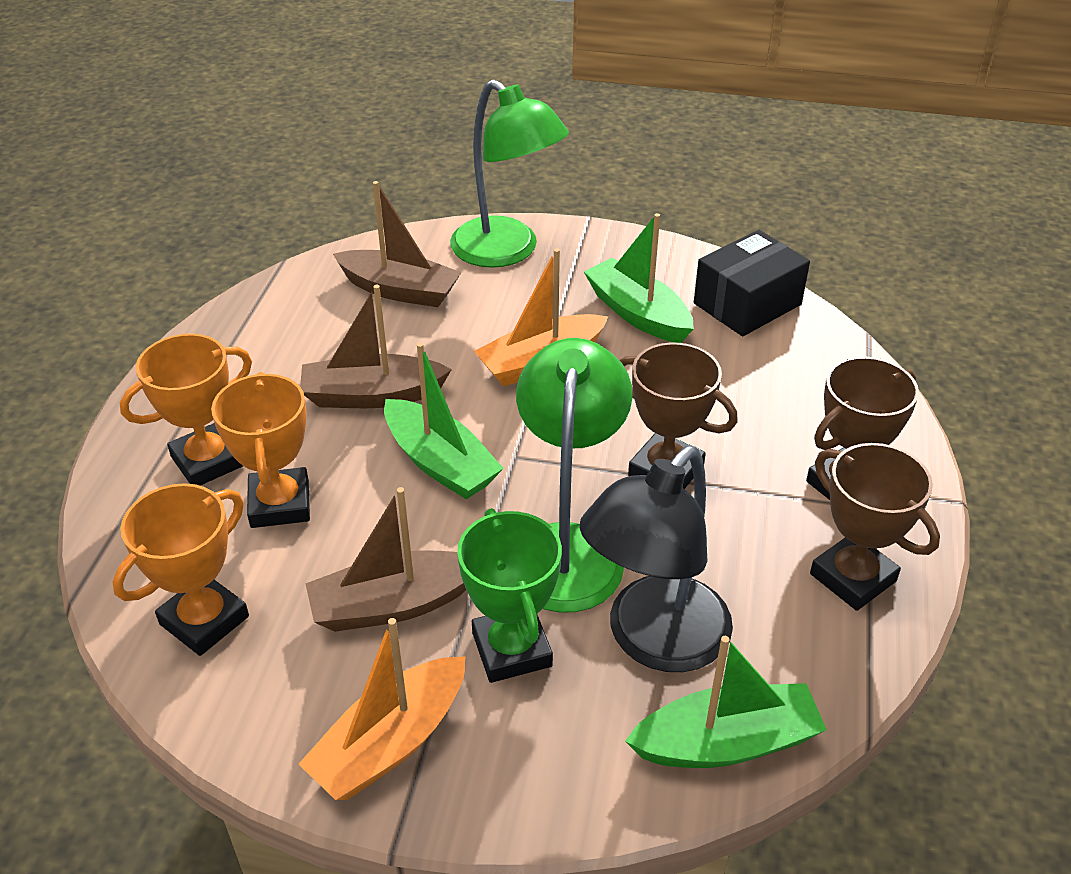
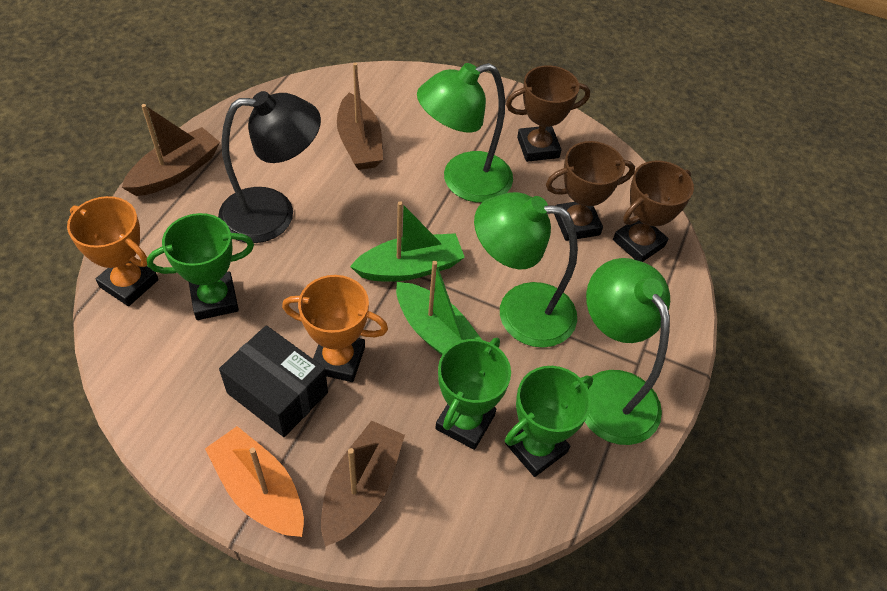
green boat: [384,343,504,499] [584,213,694,343] [625,636,827,768] = 3 -> [350,201,465,282] [396,261,482,355] = 2
green lamp: [450,79,569,268] [516,338,632,613] = 2 -> [417,63,513,203] [474,192,578,348] [585,258,670,445] = 3
green trophy: [457,508,562,683] = 1 -> [147,213,254,320] [435,338,511,450] [505,366,593,477] = 3
orange boat: [298,618,466,800] [474,248,608,386] = 2 -> [205,426,304,537] = 1
orange trophy: [113,483,249,656] [120,333,252,485] [211,372,310,528] = 3 -> [67,196,159,306] [282,275,388,382] = 2

